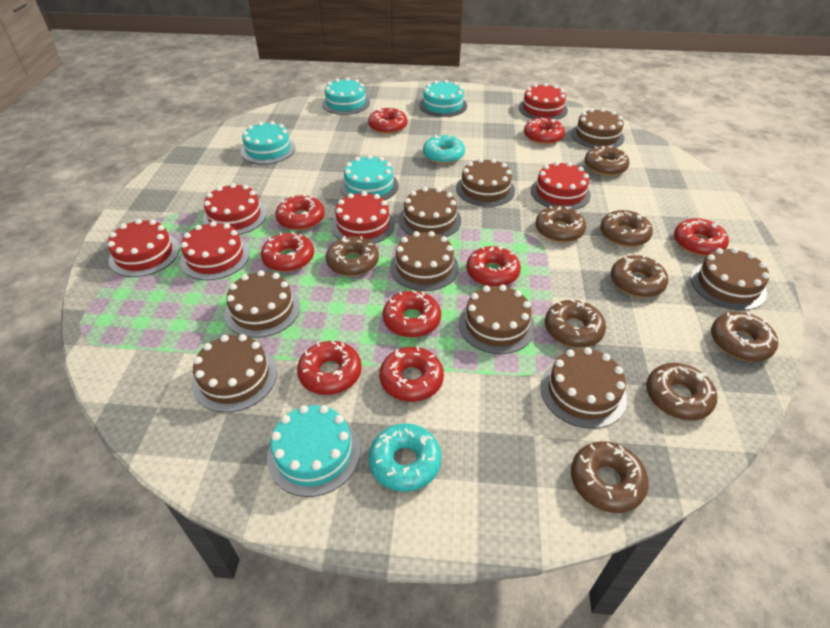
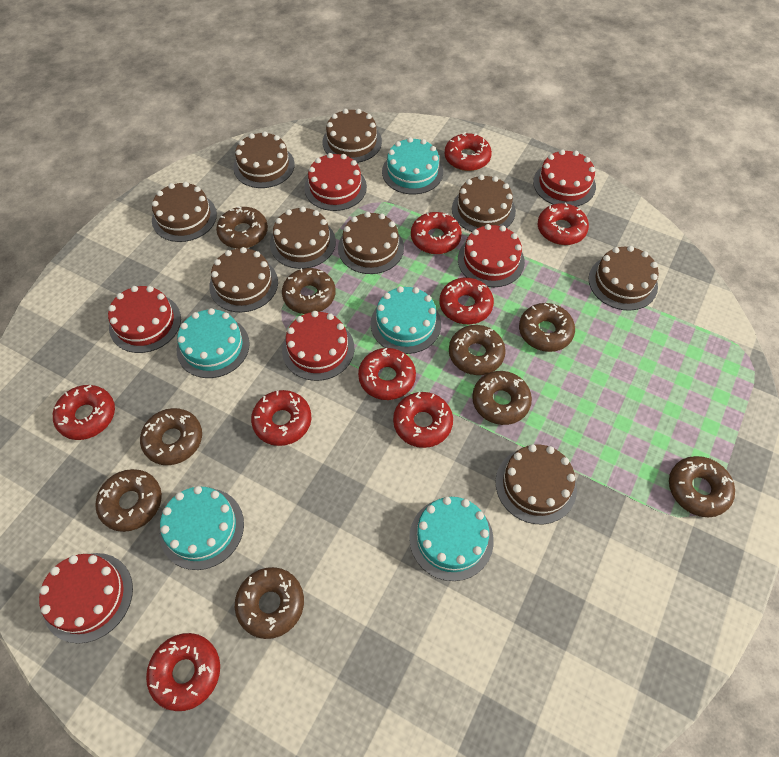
turquoise donut: [369,423,442,492] [423,134,465,164] = 2 -> none = 0

